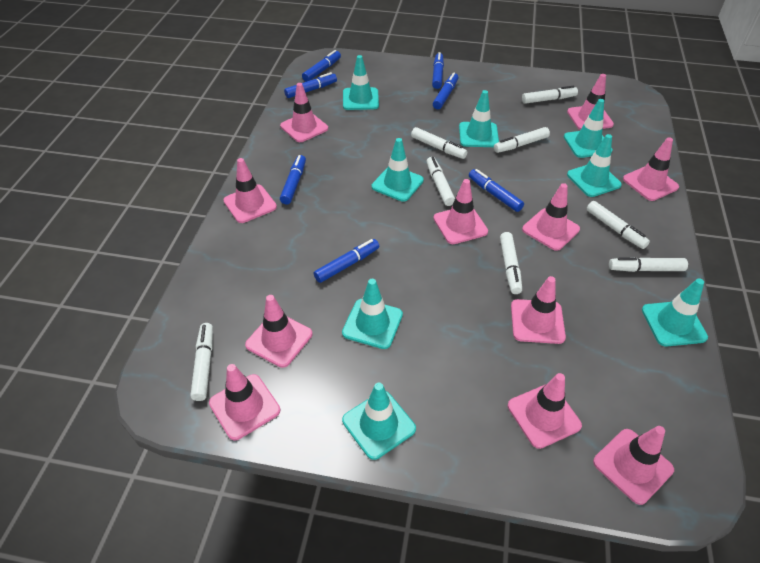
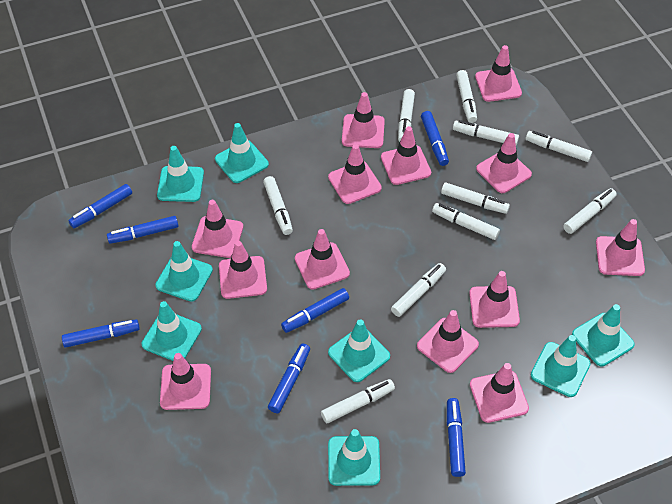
pink traffic cone: [209,364,280,440] [224,158,277,223] [245,295,312,368] [280,83,328,142] [433,179,488,244] [508,373,582,449] [511,276,566,344] [522,183,580,251] [567,74,614,130] [593,426,674,505] [623,137,679,201] = 11 -> [160,353,211,410] [192,200,243,258] [219,241,267,299] [295,229,350,290] [328,144,382,204] [342,92,385,148] [381,126,431,185] [417,310,479,373] [469,271,520,328] [470,363,529,423] [475,45,522,102] [476,133,532,193] [596,219,645,276] = 13
white marker: [190,323,213,401] [411,127,467,159] [426,157,455,206] [494,127,550,153] [500,232,522,294] [522,86,578,104] [587,201,650,249] [609,257,688,272] = 8 -> [263,176,293,235] [321,379,395,423] [391,263,446,317] [398,89,415,142] [432,203,500,240] [441,182,510,214] [453,120,519,146] [456,70,477,123] [526,131,592,162] [563,188,617,234] = 10

